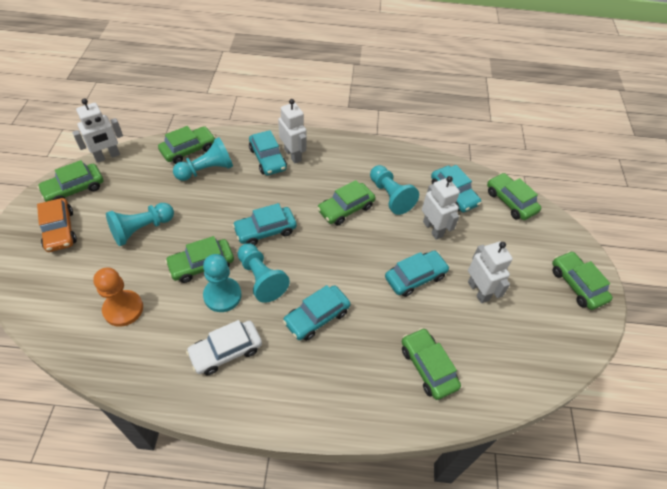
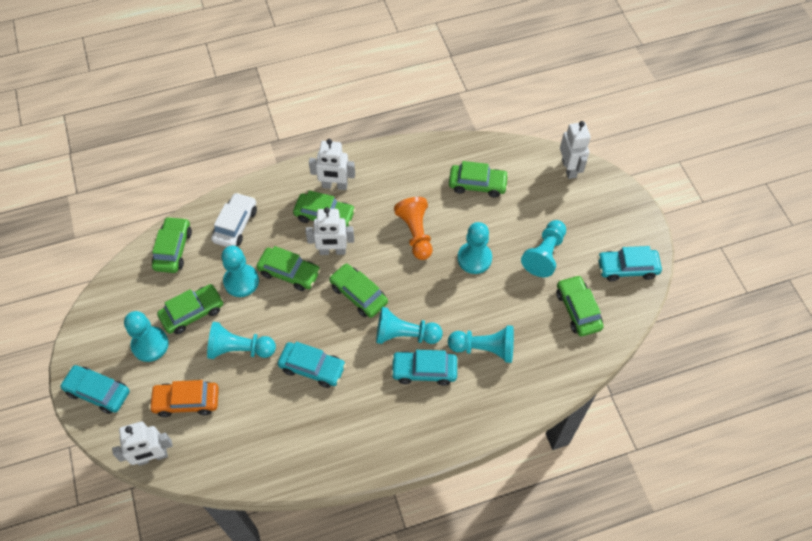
turquoise car: [232,203,297,245] [249,130,287,175] [283,285,351,341] [385,250,450,297] [431,165,481,212] = 5 -> [60,365,130,414] [278,342,346,388] [391,350,457,386] [598,246,662,281] = 4
turquoise pawn: [106,203,174,246] [173,137,233,181] [203,254,242,312] [238,243,290,303] [370,165,419,215] = 5 -> [124,311,169,362] [207,322,276,359] [222,246,259,297] [376,307,443,344] [448,326,514,363] [458,222,492,274] [521,220,566,277] = 7

